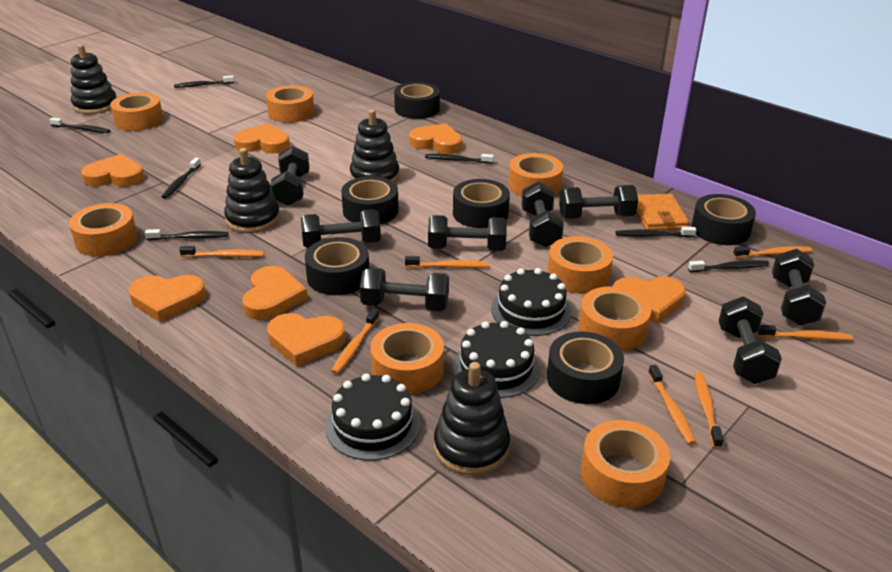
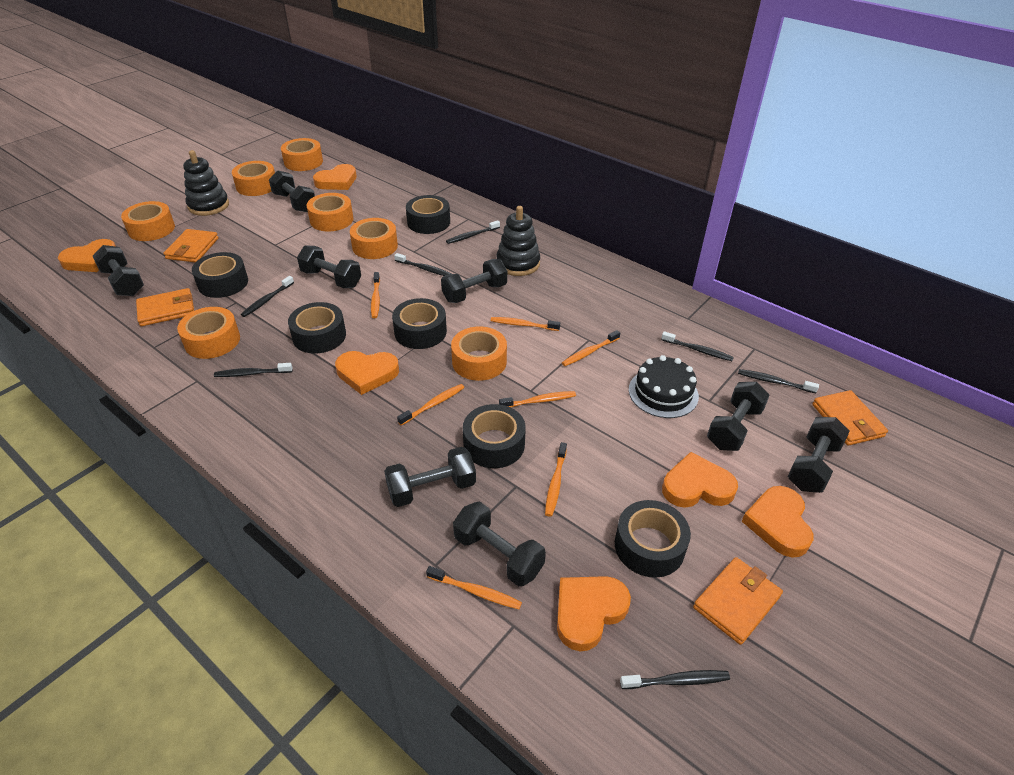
black cake: [325,374,420,461] [453,321,540,398] [491,268,572,336] = 3 -> [629,355,699,418] = 1
black stacking toy: [71,44,116,114] [224,148,280,233] [350,109,399,183] [434,362,510,476] = 4 -> [183,150,229,216] [496,206,540,276] = 2
orange heart: [81,154,144,187] [129,275,206,322] [234,123,290,153] [242,266,308,320] [267,313,345,366] [409,123,462,154] [613,276,686,324] = 7 -> [58,239,116,272] [313,164,357,190] [335,351,399,395] [557,576,631,651] [662,452,738,508] [742,486,813,558] = 6
orange tape: [69,203,138,257] [110,92,163,131] [266,85,314,123] [370,323,444,394] [508,153,563,196] [547,236,613,294] [579,286,651,352] [581,420,670,508] = 8 -> [121,201,175,241] [177,307,240,359] [232,161,275,196] [281,138,323,171] [307,193,354,232] [350,218,398,259] [451,326,507,381] = 7
orange wallet: [637,194,689,231] = 1 -> [136,288,194,326] [164,229,219,262] [693,557,783,645] [812,390,888,446] = 4

